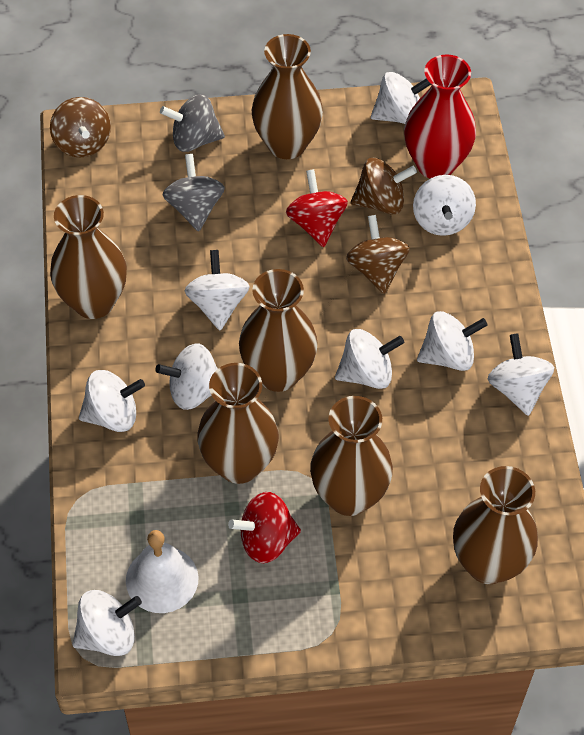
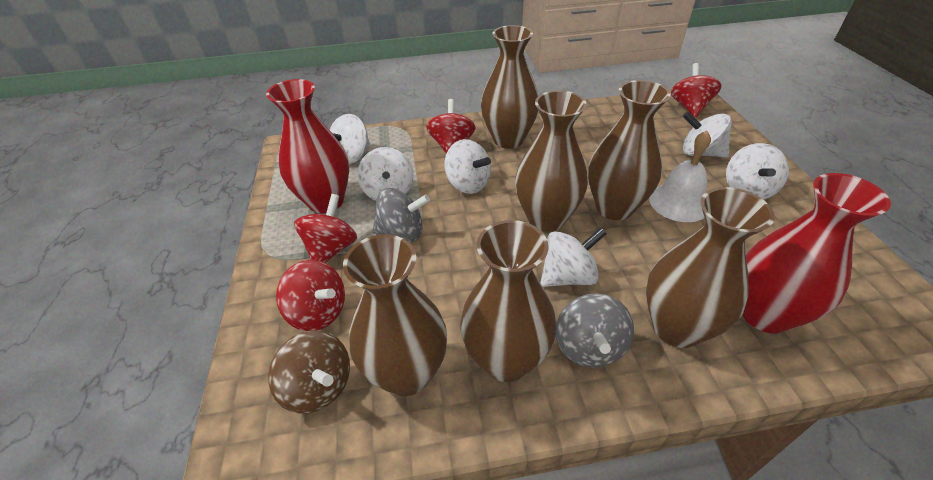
brown spinning top: [50,97,111,157] [346,215,410,294] [351,158,417,215] = 3 -> [268,330,350,414] = 1
red spinning top: [228,492,301,563] [286,169,348,247] = 2 -> [276,260,345,331] [294,194,357,263] [426,99,476,154] [671,63,722,118] = 4
red vase: [404,55,476,179] = 1 -> [266,79,349,214] [742,173,891,333] = 2
white spinning top: [72,590,142,656] [79,370,145,432] [155,344,218,410] [184,250,250,330] [335,329,404,389] [371,72,431,124] [413,175,476,236] [417,311,488,371] [488,333,554,416] = 9 -> [330,114,370,164] [357,147,414,201] [444,139,491,194] [540,227,607,287] [683,111,732,157] [726,143,789,200] = 6

